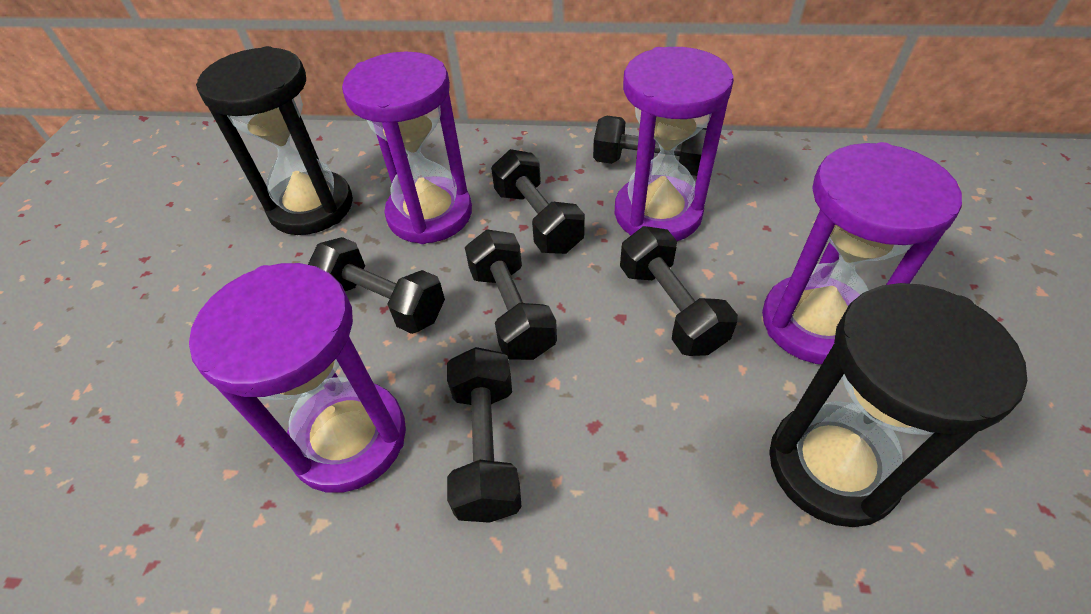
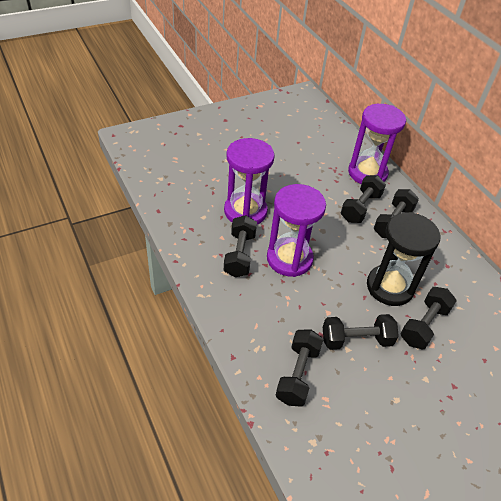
black hourglass: [196,46,353,235] [769,283,1027,527] = 2 -> [367,212,440,306] = 1
purple hourglass: [189,263,406,493] [342,51,472,244] [615,47,734,241] [762,142,962,364] = 4 -> [224,138,275,225] [267,184,326,277] [348,104,406,184] = 3

